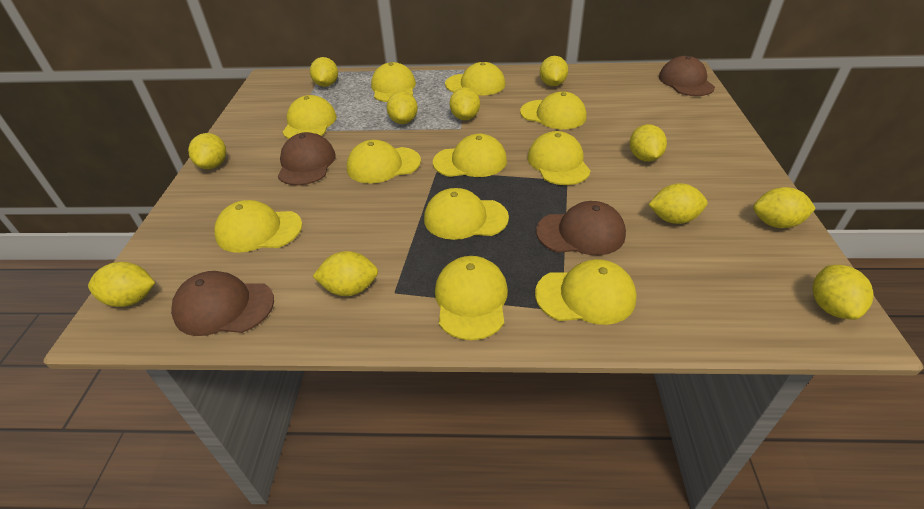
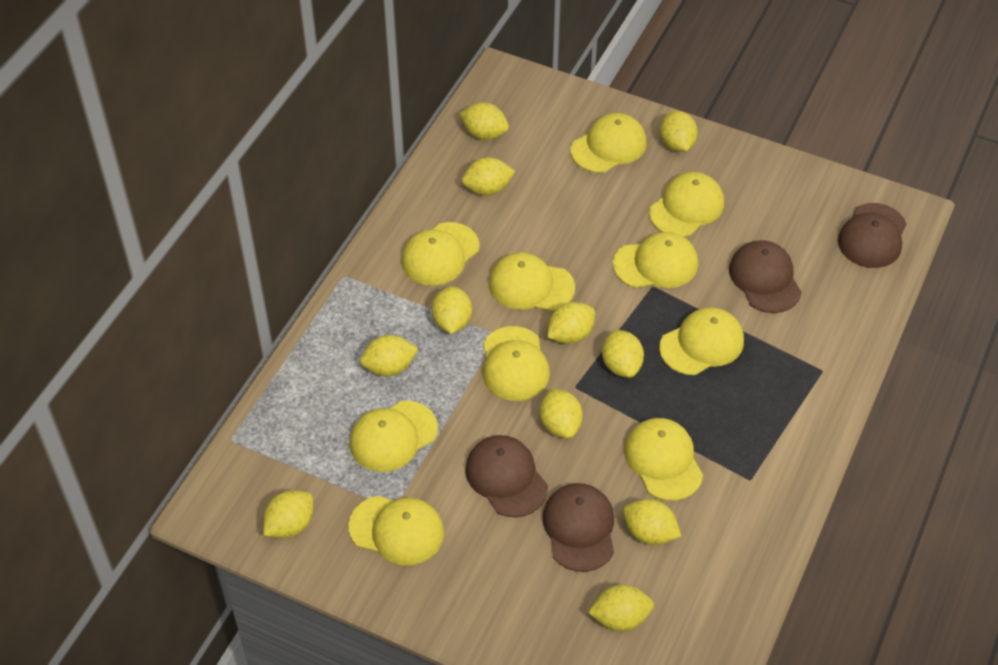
yellow cap: [214,200,302,253] [282,95,337,139] [347,140,421,183] [371,62,416,102] [424,188,509,240] [433,134,507,177] [435,256,508,340] [445,62,505,96] [520,91,587,129] [527,131,591,185] [535,259,637,325] = 11 -> [349,401,438,472] [349,496,444,565] [401,222,480,286] [483,326,550,401] [489,252,575,312] [571,113,647,173] [613,232,698,288] [624,418,703,501] [649,172,724,237] [659,307,744,375] = 10

